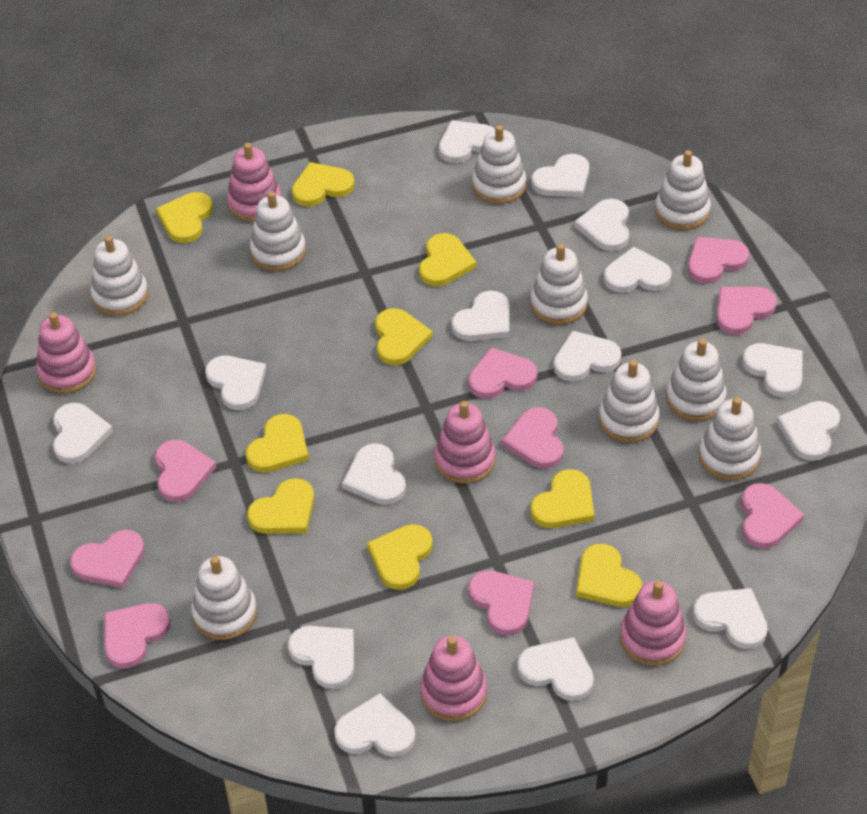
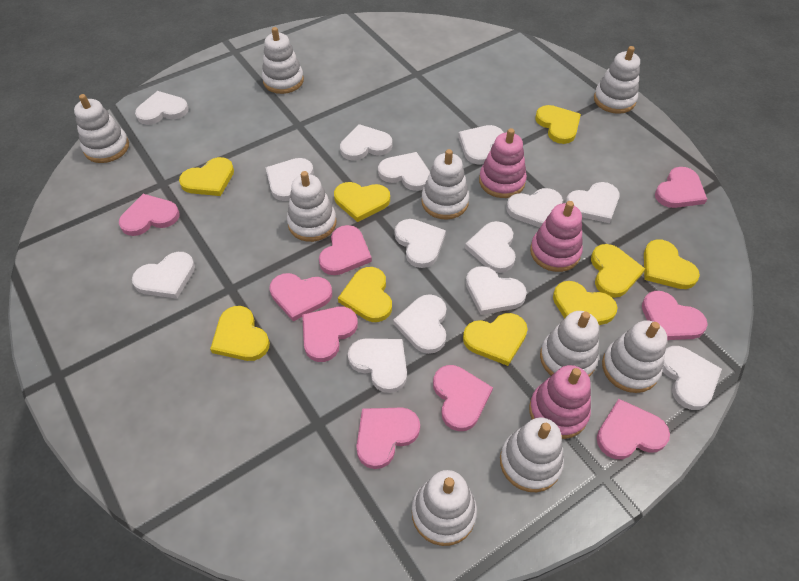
pink stacking toy: [36,312,96,393] [227,143,281,222] [420,635,487,721] [434,401,496,484] [620,581,687,666] = 5 -> [479,128,527,198] [529,365,591,439] [530,201,583,272] = 3
white heart: [53,403,113,463] [205,356,266,410] [288,626,354,689] [334,693,416,757] [342,443,406,505] [439,120,495,163] [451,291,509,341] [517,637,594,701] [531,154,589,197] [553,330,621,382] [575,199,629,251] [604,246,672,293] [693,588,768,649] [742,343,803,397] [777,401,840,461] = 15 -> [132,252,195,299] [135,91,188,125] [265,158,314,201] [340,124,393,161] [348,338,407,393] [378,152,430,191] [393,294,447,354] [395,219,446,268] [458,125,504,164] [465,221,516,273] [466,266,527,315] [506,188,563,228] [565,182,620,223] [663,346,722,410] = 14

